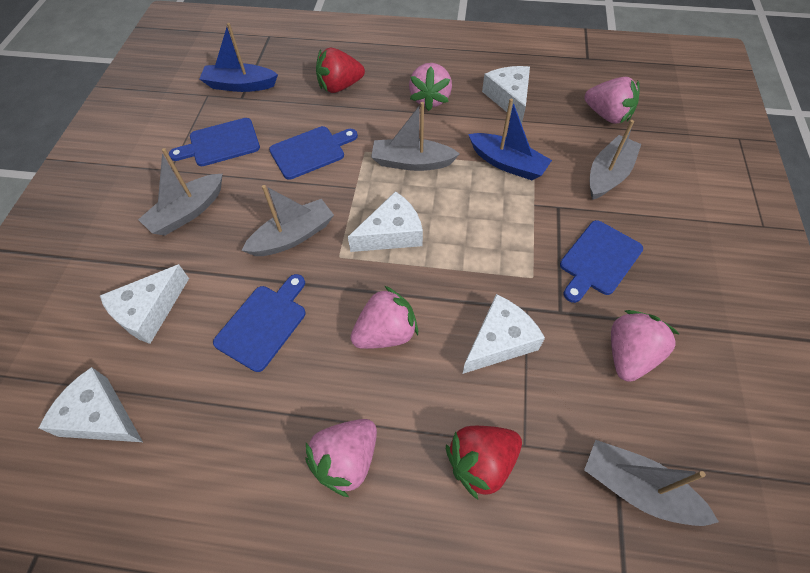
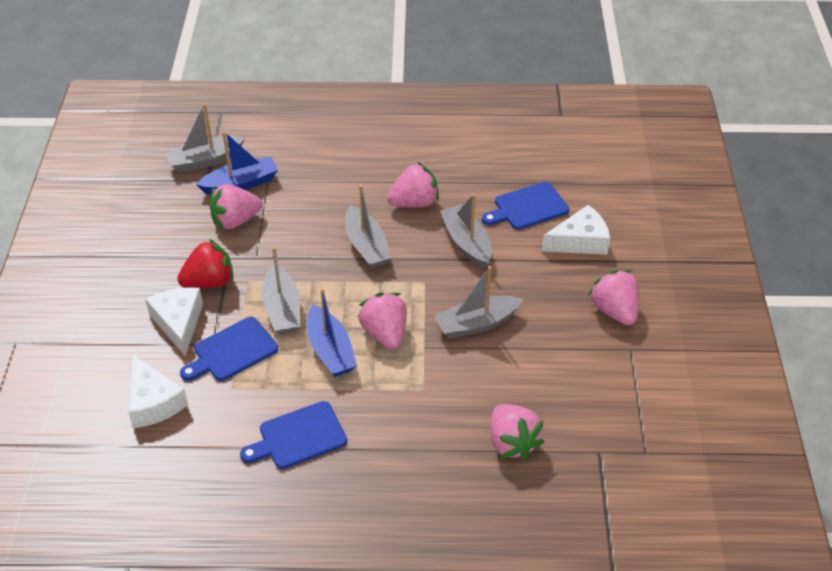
blue cutting board: [169,118,260,166] [213,274,306,372] [269,126,358,180] [560,220,643,303] = 4 -> [180,317,278,381] [240,401,347,469] [482,182,569,230] = 3
red strawberry: [316,48,365,93] [446,426,522,500] = 2 -> [177,239,234,288] = 1
white cheese: [39,367,143,442] [100,264,189,344] [348,191,423,252] [463,294,545,374] [482,66,530,124] = 5 -> [128,355,188,428] [145,287,203,356] [542,205,610,255] = 3

